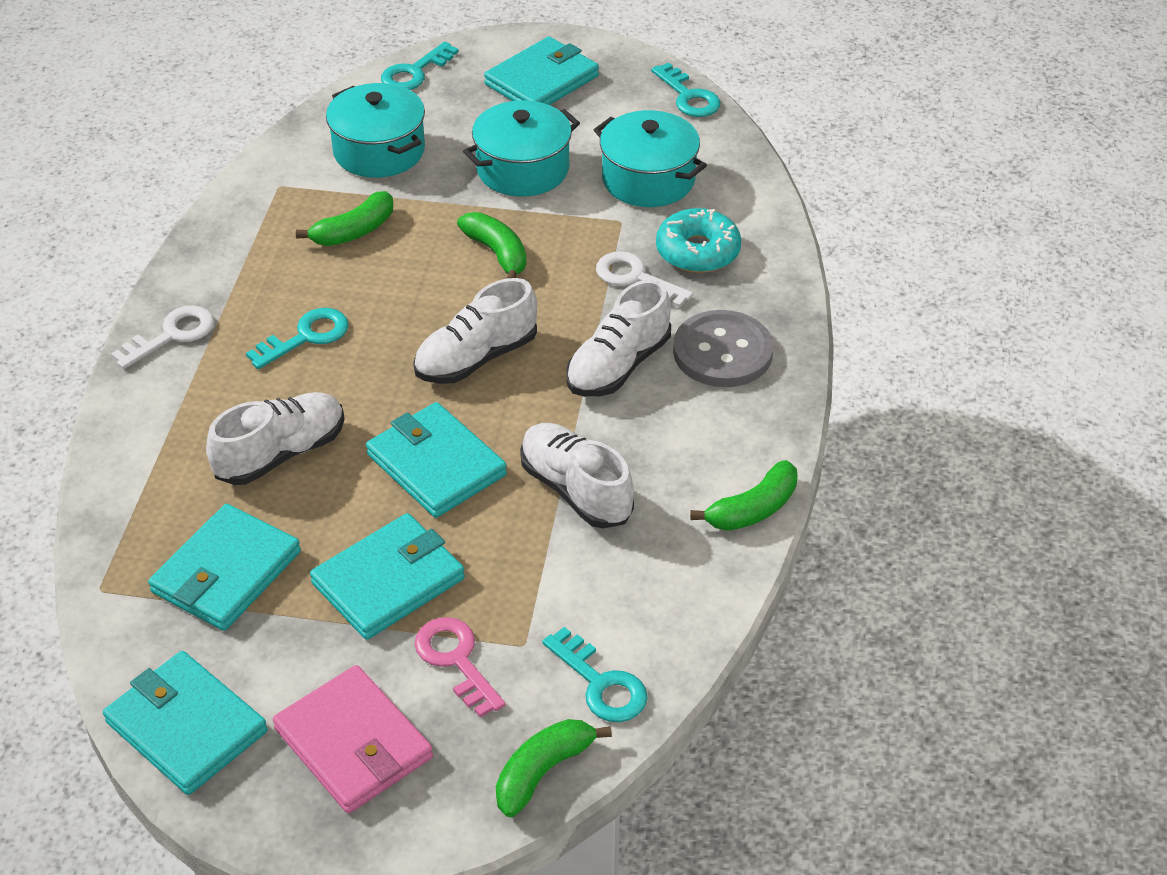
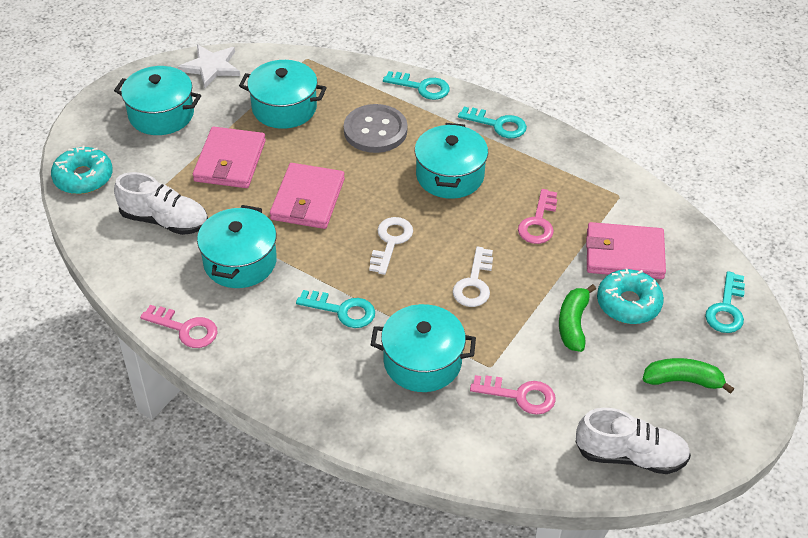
green banana: [296,191,393,246] [457,212,526,278] [496,719,612,817] [690,460,798,531] = 4 -> [559,284,596,352] [643,358,734,394] = 2
pink key: [414,617,505,717] = 1 -> [140,305,218,348] [470,375,556,415] [518,189,557,244] = 3
pink wallet: [273,665,433,813] = 1 -> [193,127,266,188] [270,163,345,229] [586,222,666,279] = 3
turquoise donut: [656,208,741,273] = 1 -> [51,145,113,194] [597,268,664,324] = 2
turquoise pot: [326,83,425,178] [463,100,580,197] [594,110,707,207] = 3 -> [114,66,201,135] [197,205,277,288] [239,60,327,129] [371,304,476,392] [415,123,488,199] = 5
turquoise wallet: [103,651,267,795] [148,504,301,631] [310,513,465,640] [366,402,507,518] [484,37,599,105] = 5 -> none = 0
white shoe: [206,392,345,485] [413,278,537,384] [520,423,634,528] [566,280,671,397] = 4 -> [114,172,208,235] [576,408,691,474] = 2
white star: none = 0 -> [178,44,240,88] = 1

